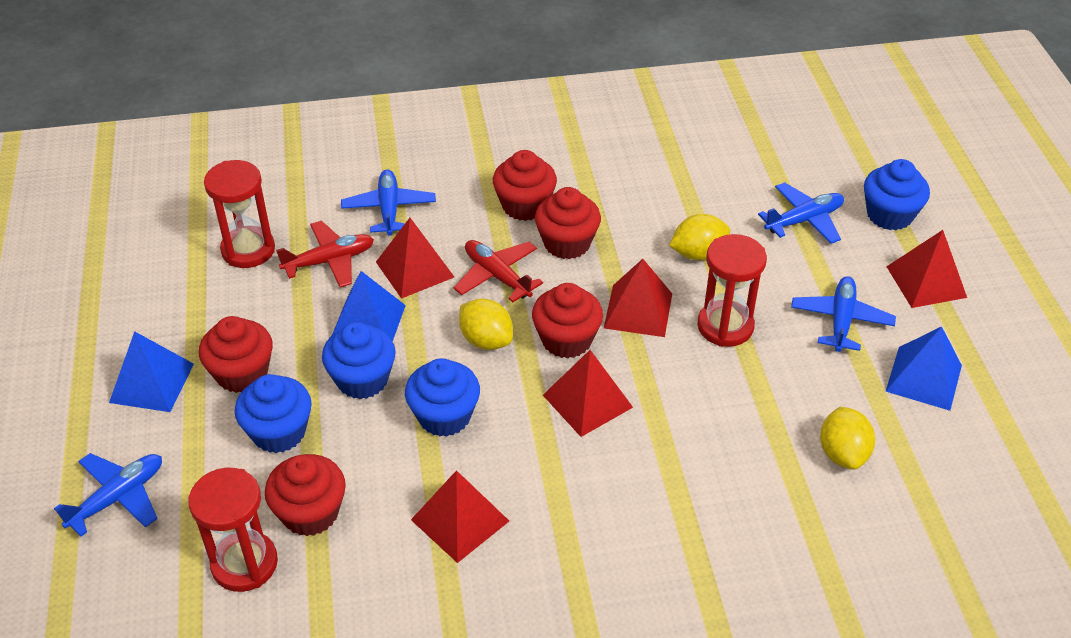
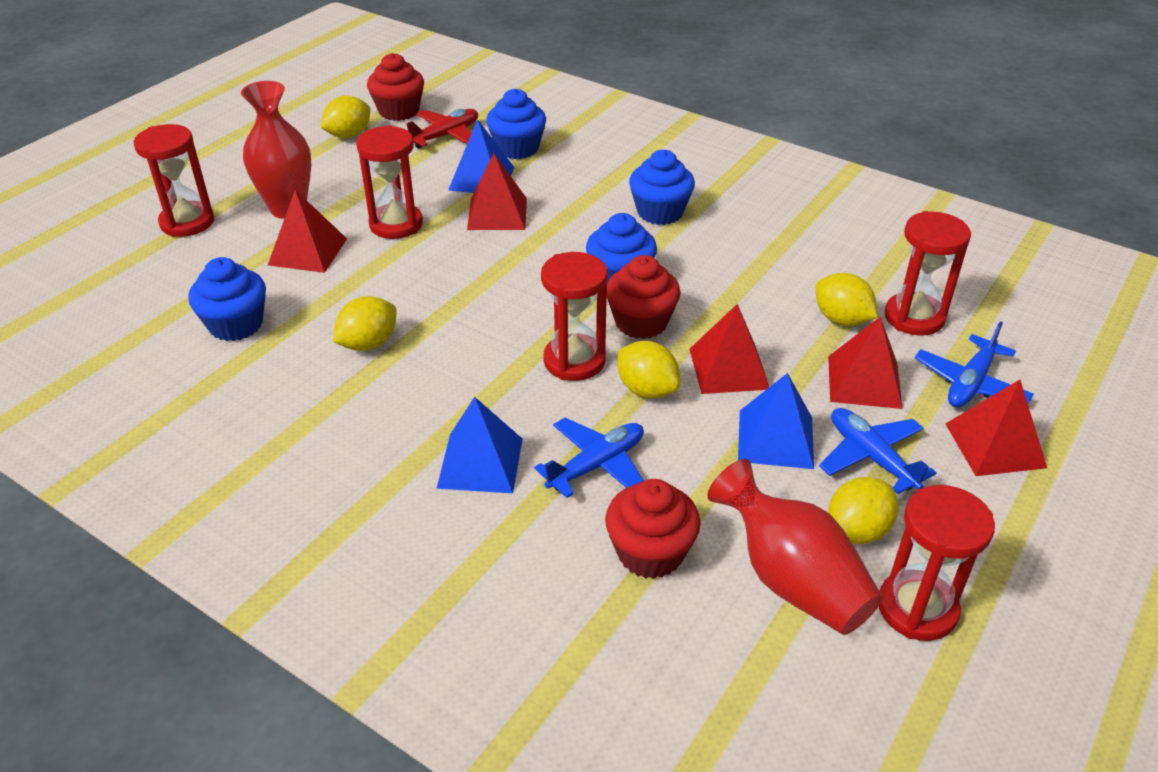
blue plane: [54,453,162,537] [341,169,436,236] [758,182,844,244] [791,276,896,352] = 4 -> [534,418,644,498] [819,408,937,494] [915,321,1034,407] = 3
red cupcake: [199,316,273,393] [265,454,346,536] [493,150,557,221] [532,283,603,359] [535,187,601,259] = 5 -> [367,53,424,121] [605,479,701,579] [607,255,681,339] = 3
red hourglass: [188,468,278,592] [204,160,275,268] [697,234,767,347] = 3 -> [134,124,215,237] [356,125,423,239] [541,252,607,381] [879,485,995,641] [885,211,971,336] = 5
red plane: [276,221,374,287] [454,240,543,302] = 2 -> [406,109,478,148] = 1
red vase: none = 0 -> [241,81,311,219] [707,459,883,635] = 2
yellow lemon: [459,299,513,350] [669,214,730,260] [820,407,875,470] = 3 -> [321,96,370,138] [333,296,397,351] [618,341,680,398] [816,273,878,326] [828,477,899,544] = 5

